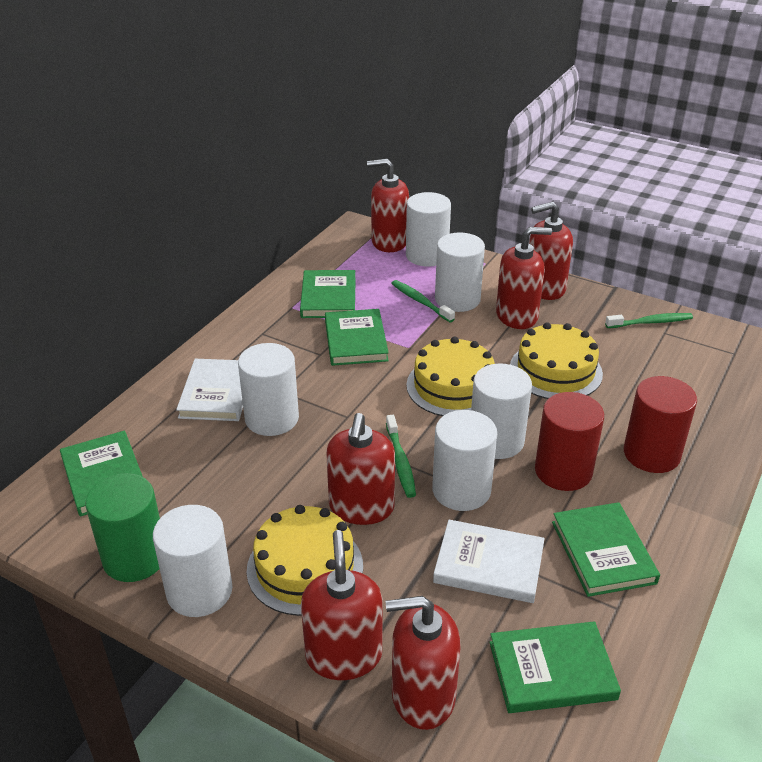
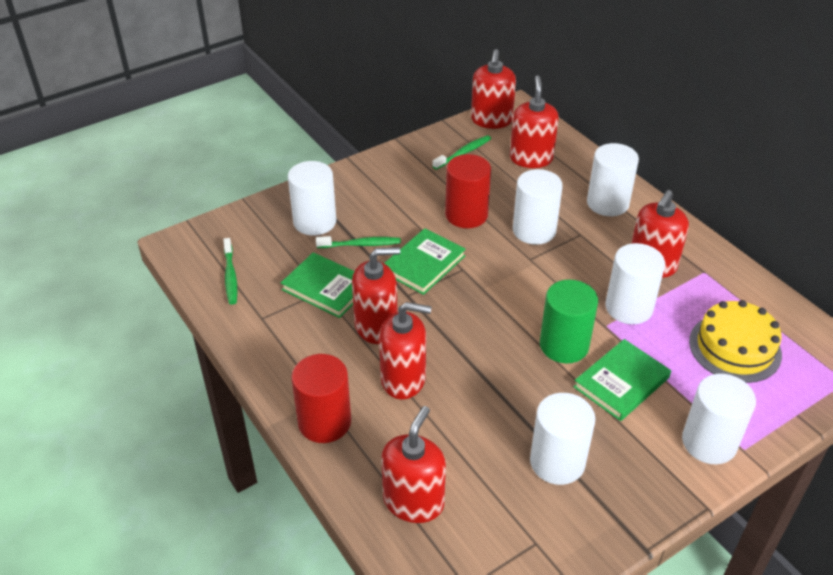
green book: [60,430,143,517] [300,270,356,318] [325,309,389,366] [489,621,621,713] [552,502,660,597] = 5 -> [281,252,354,318] [384,228,466,295] [574,339,671,421] = 3
white book: [176,359,243,421] [433,520,545,603] = 2 -> none = 0
yellow cake: [247,505,363,616] [406,337,495,416] [510,322,603,399] = 3 -> [689,300,782,383] = 1

